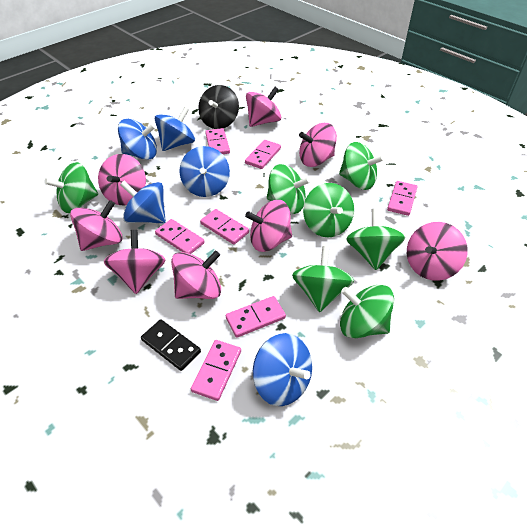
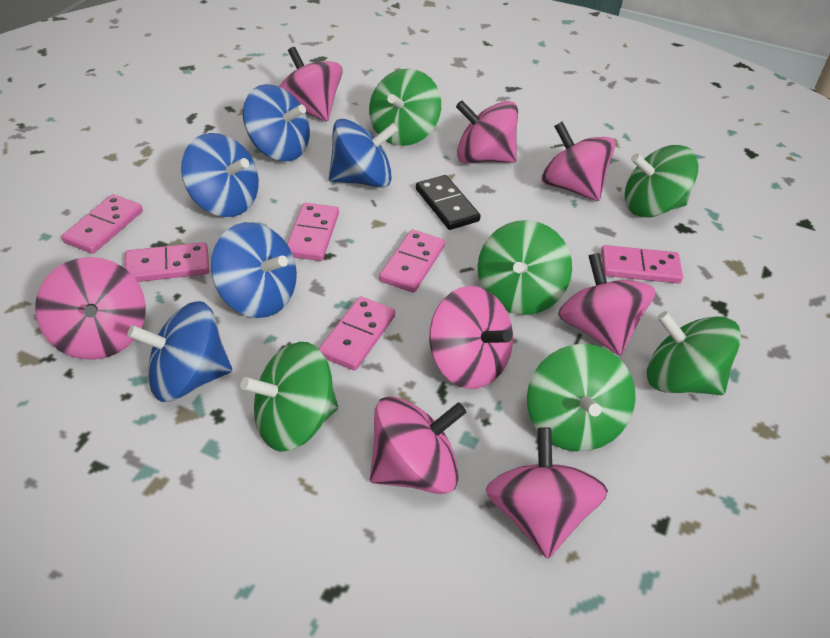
black spinning top: [198,85,239,129] = 1 -> none = 0
green spinning top: [44,162,98,213] [267,164,310,214] [292,246,354,312] [303,183,354,237] [339,142,384,190] [340,285,394,338] [346,208,405,270] = 7 -> [240,342,338,452] [369,69,441,146] [478,220,572,315] [527,344,636,452] [625,145,698,217] [647,311,741,395] = 6
pink domino: [155,219,204,254] [191,340,241,401] [200,209,249,245] [205,128,230,154] [226,296,286,337] [245,140,281,169] [387,181,417,216] = 7 -> [61,194,143,254] [125,242,209,282] [287,203,339,261] [319,296,395,371] [379,229,445,293] [601,245,683,284] = 6

